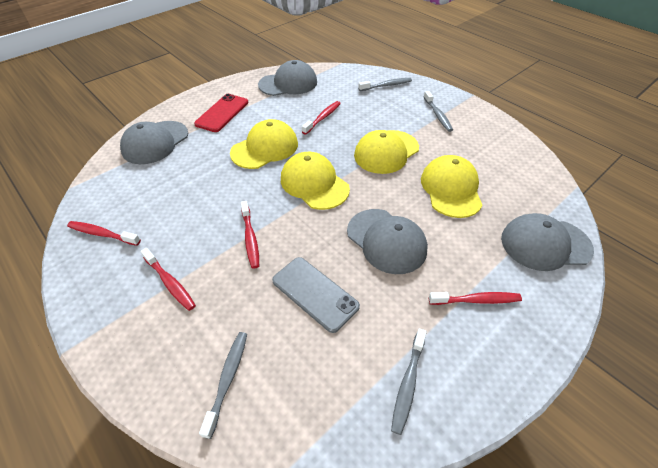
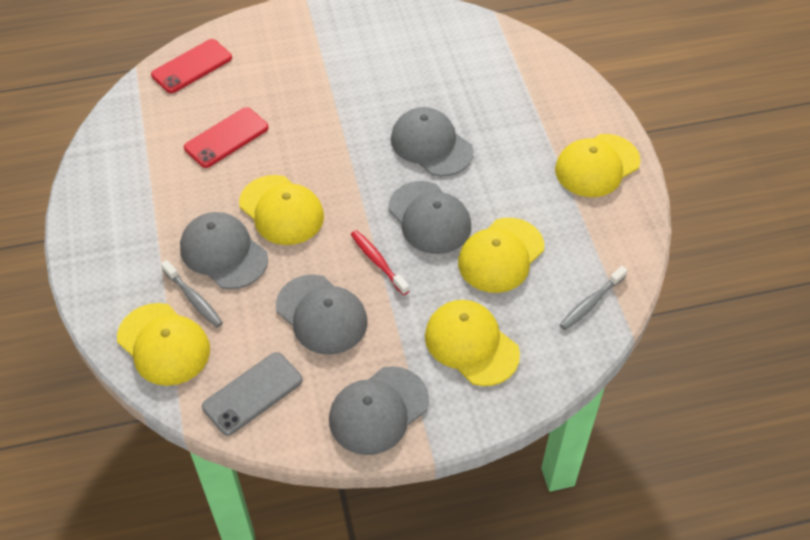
grey cap: [120,121,188,164] [258,60,317,96] [347,209,428,274] [501,213,594,271] = 4 -> [180,212,268,289] [276,274,368,355] [329,366,429,455] [388,181,471,254] [391,107,473,176] = 5
grey toothbrush: [199,332,247,439] [358,78,412,91] [391,329,427,435] [424,91,453,132] = 4 -> [161,260,223,328] [559,266,627,330] = 2
red phone: [194,94,248,132] = 1 -> [151,39,232,93] [184,107,269,168] = 2
red toothbrush: [67,221,141,246] [140,248,196,311] [241,201,259,269] [302,101,341,135] [429,292,522,305] = 5 -> [351,230,409,295] = 1
yellow cap: [230,119,298,169] [281,152,350,210] [354,130,419,174] [421,155,483,218] = 4 -> [117,303,210,386] [239,175,324,245] [425,300,520,386] [458,218,544,293] [555,134,640,197] = 5

